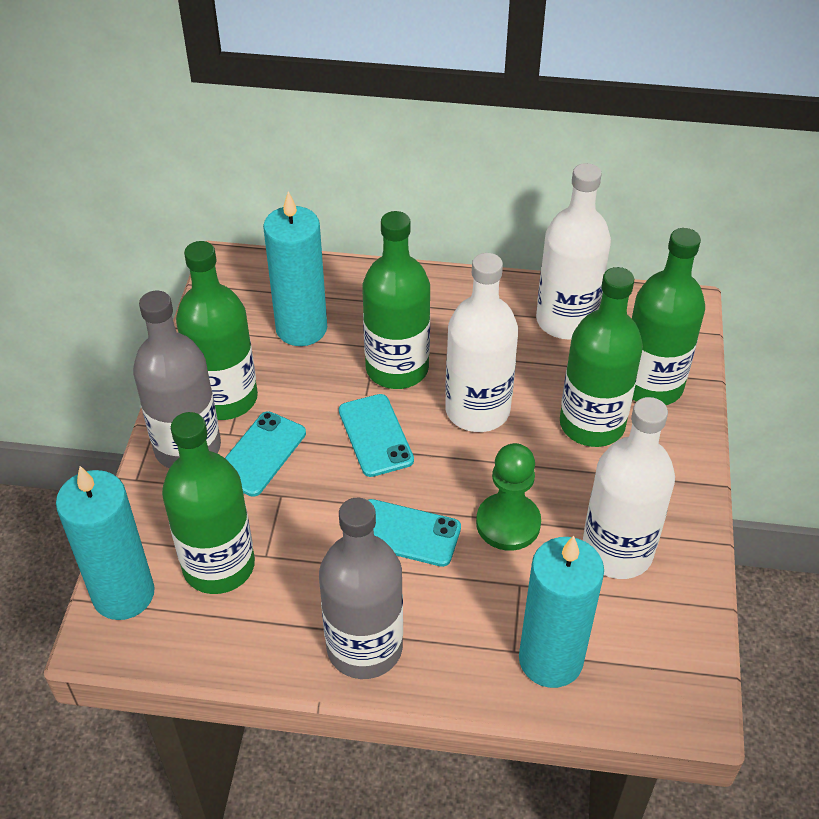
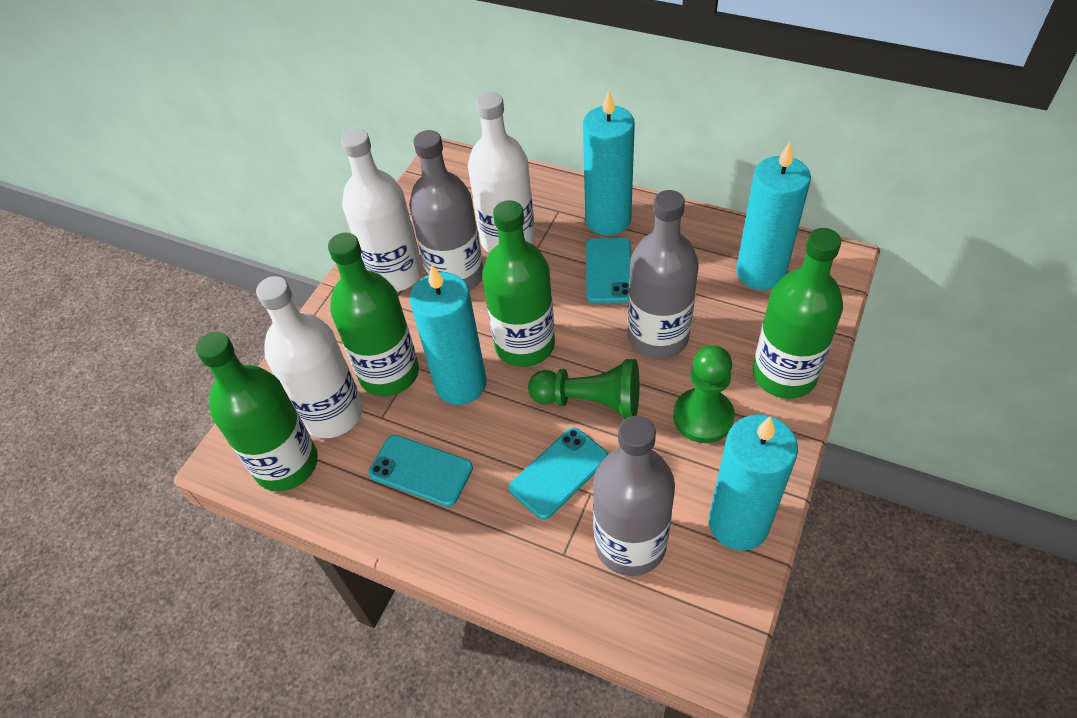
green bottle: [162,412,255,594] [176,241,258,420] [362,211,430,389] [560,267,643,447] [632,228,705,405] = 5 -> [196,332,318,491] [328,233,419,396] [482,200,555,367] [753,228,843,399] = 4
green pawn: [476,443,541,551] = 1 -> [528,359,639,419] [673,345,735,443] = 2
grey bottle: [133,291,221,468] [319,498,403,679] = 2 -> [409,130,483,291] [593,416,675,576] [628,190,699,359] = 3
turquoise candle: [56,466,154,620] [263,191,327,346] [519,536,604,688] = 3 -> [410,265,487,405] [583,90,635,236] [709,414,798,551] [736,142,811,290] = 4

